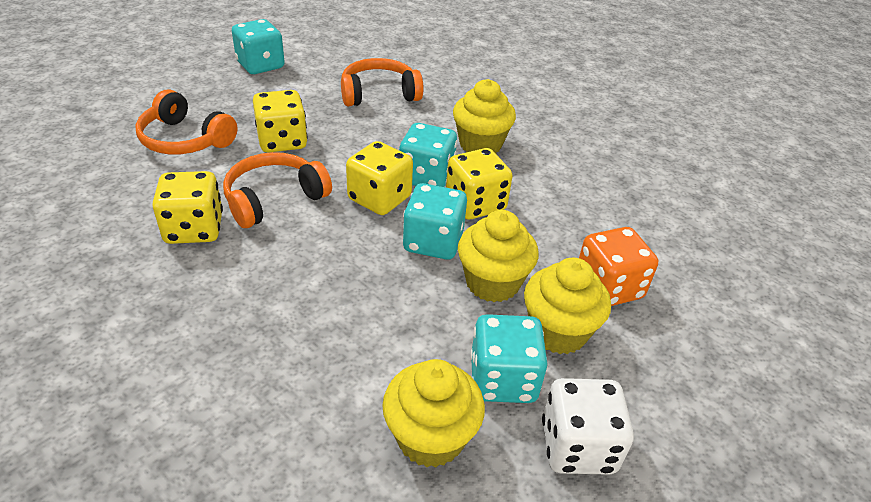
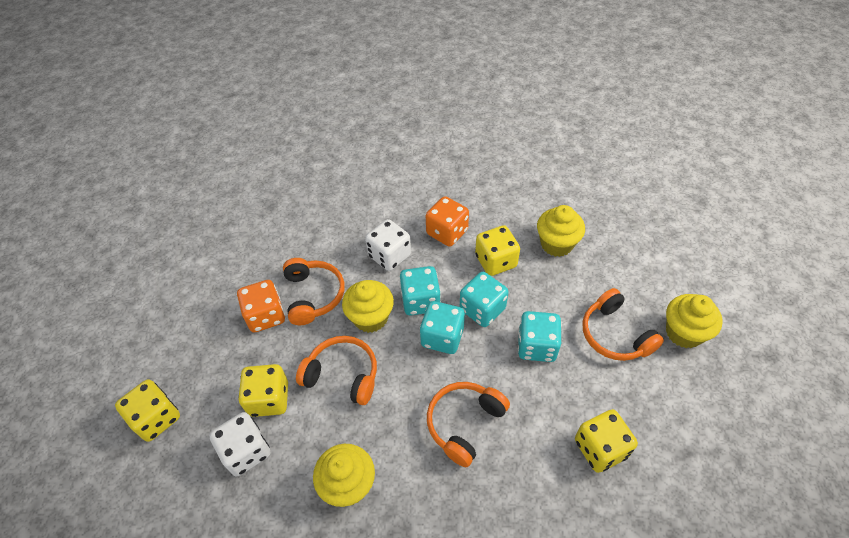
orange dice: [579,227,658,306] = 1 -> [237,280,285,333] [426,196,469,247] = 2
orange headphones: [135,90,237,154] [223,152,332,228] [341,58,424,106] = 3 -> [283,258,344,325] [296,336,377,405] [427,382,510,467] [583,288,664,361] = 4
white dice: [542,378,634,475] = 1 -> [209,412,270,476] [365,219,411,271] = 2

